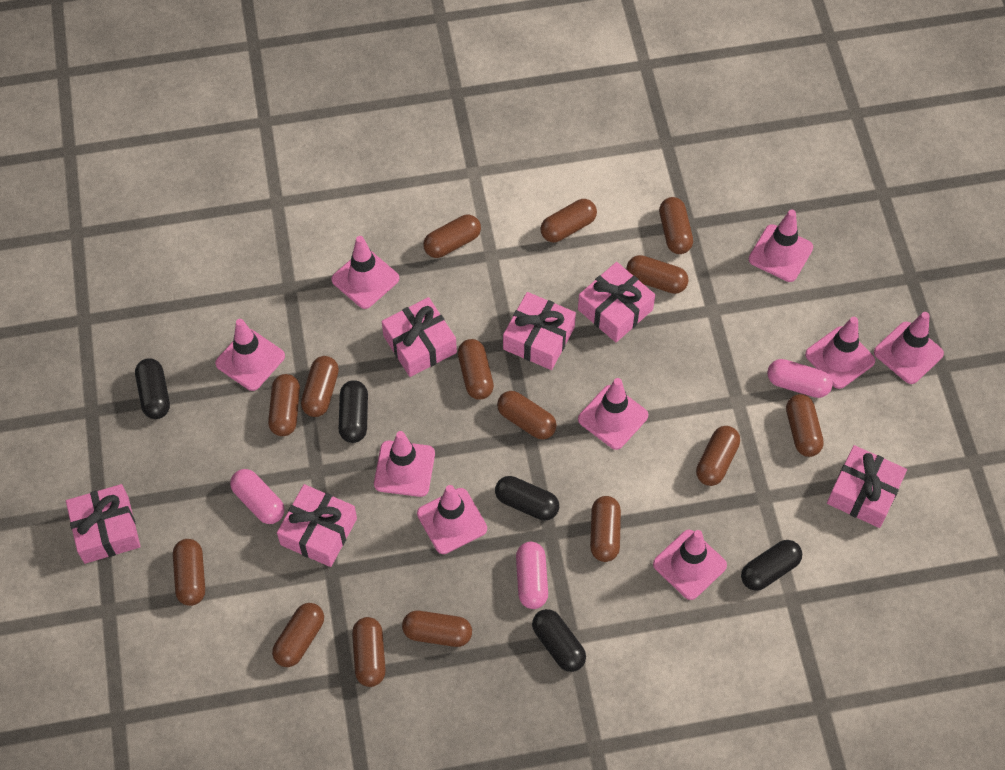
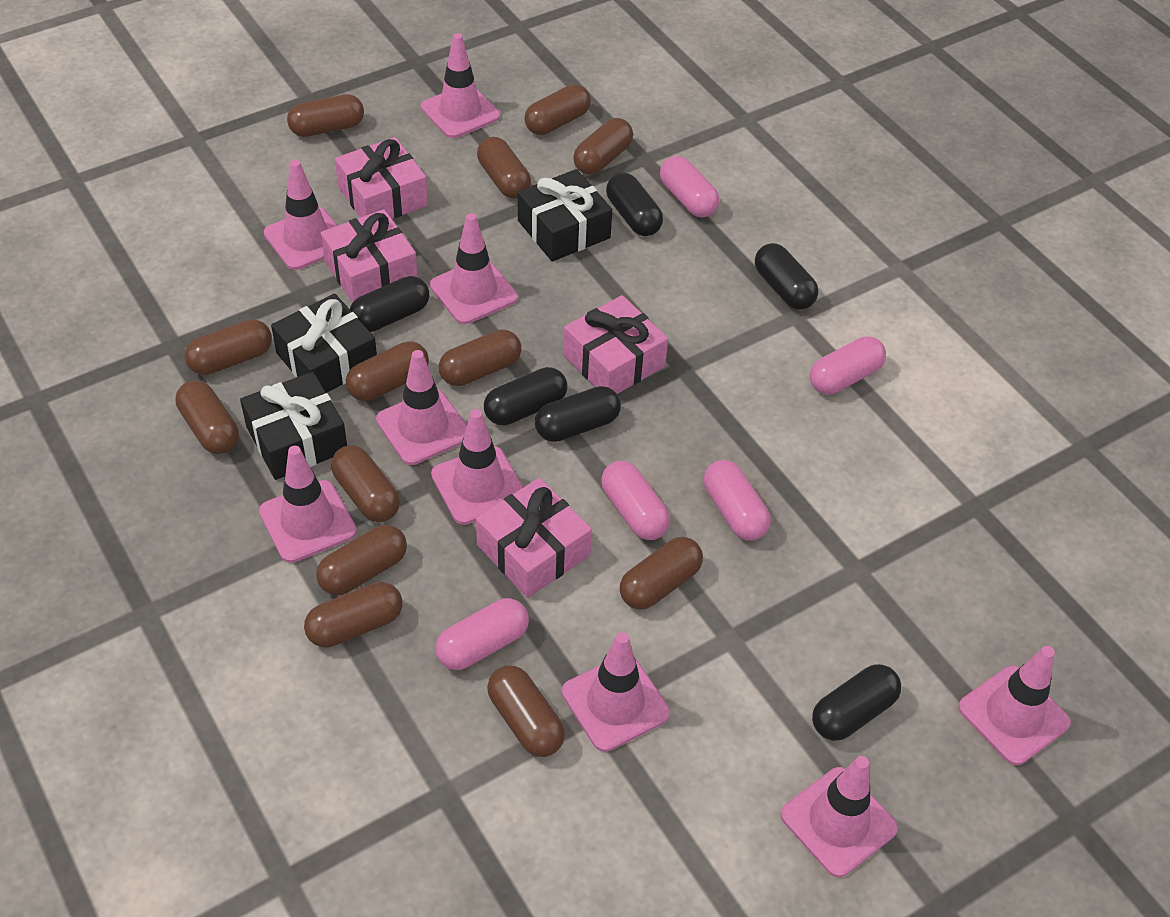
black capsule: [135,358,170,419] [339,380,368,443] [495,476,559,520] [532,609,586,672] [741,540,802,591] = 5 -> [350,276,429,332] [484,367,567,425] [535,386,621,442] [606,173,663,236] [755,243,819,310] [812,664,901,741] = 6
black gift: none = 0 -> [240,372,347,480] [271,294,377,393] [518,169,612,261] = 3
brown capsule: [173,539,205,606] [268,374,300,436] [272,603,324,667] [301,356,339,417] [352,617,386,687] [402,611,472,647] [423,215,481,258] [458,339,494,400] [497,391,557,439] [540,199,597,242] [590,496,621,562] [626,255,689,294] [659,197,693,254] [696,426,740,486] [786,394,824,457] = 15 -> [175,380,239,454] [185,319,272,375] [287,94,364,137] [304,582,403,648] [316,525,407,595] [331,445,400,522] [346,341,429,401] [439,330,521,386] [477,137,531,199] [487,665,565,757] [524,84,591,135] [573,118,633,175] [620,537,703,610] = 13
pink capsule: [230,469,284,524] [516,542,548,609] [767,359,833,398] = 3 -> [435,598,529,670] [601,461,670,540] [660,156,720,217] [704,460,771,541] [810,336,886,394] = 5
pink gift: [66,484,141,564] [277,484,357,567] [382,297,457,377] [503,292,576,370] [578,262,655,342] [827,445,907,528] = 6 -> [321,209,418,303] [335,137,428,219] [476,478,592,598] [563,295,668,394] = 4

